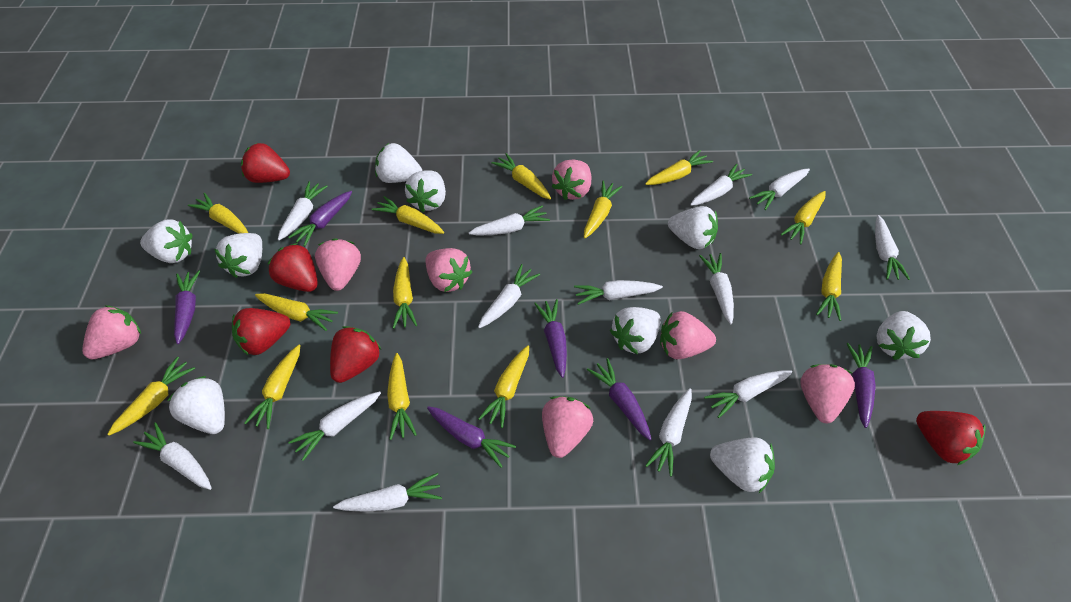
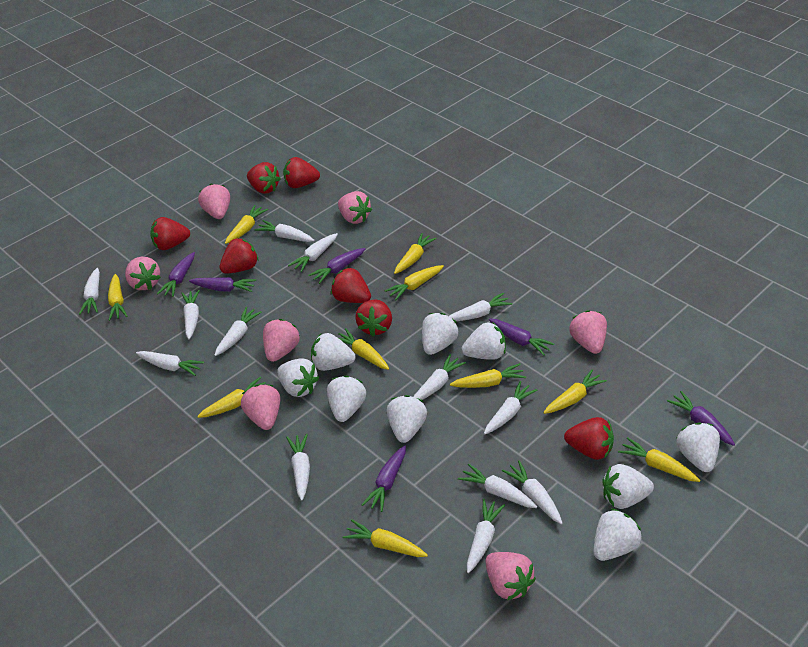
red strawberry: [232,308,290,356] [241,143,290,183] [268,243,318,292] [330,326,381,383] [916,411,986,465] = 5 -> [150,217,190,250] [219,238,259,274] [247,162,281,194] [283,157,320,188] [331,268,371,303] [355,299,392,337] [564,417,614,460] = 7
yellow carrot: [108,357,195,436] [188,193,248,234] [244,345,300,429] [255,293,338,331] [371,196,444,234] [387,353,417,440] [393,257,417,329] [478,345,529,428] [491,153,551,199] [584,181,622,238] [645,150,713,185] [781,191,826,244] [816,252,842,321] = 13 -> [108,274,128,321] [197,377,266,418] [225,205,268,244] [338,328,389,370] [342,519,428,557] [385,265,444,300] [394,233,437,274] [450,363,526,388] [543,370,607,414] [618,437,701,482] = 10

